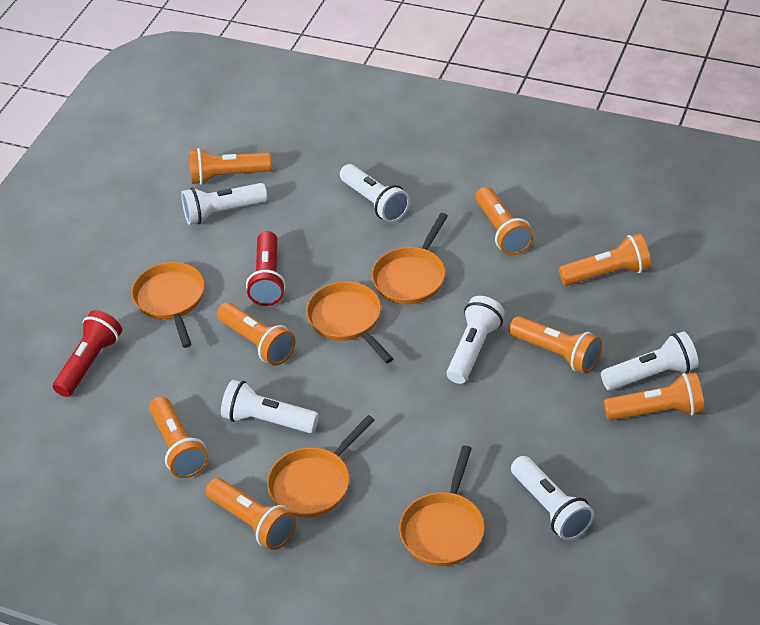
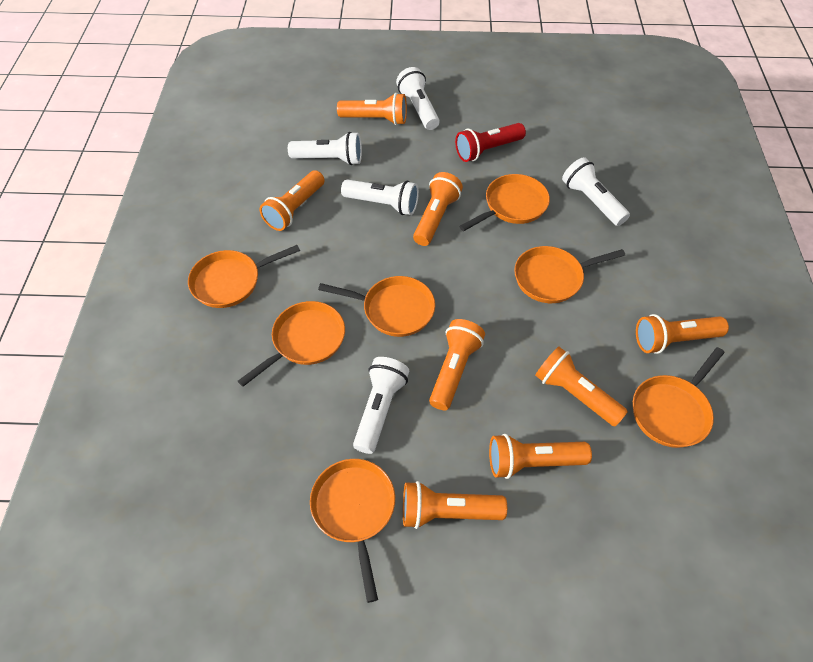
orange pan: [131,262,205,348] [267,415,374,518] [306,282,393,363] [372,213,448,304] [399,446,485,566] = 5 -> [188,245,300,308] [238,301,345,387] [310,459,395,603] [318,276,435,337] [459,174,550,231] [514,246,625,303] [633,347,725,448] = 7
red flashlight: [53,310,122,397] [246,231,286,306] = 2 -> [455,123,526,162] = 1
white flashlight: [181,183,268,225] [221,380,319,433] [340,164,410,223] [447,296,505,384] [511,456,594,541] [601,331,699,390] = 6 -> [288,132,362,165] [341,179,419,215] [353,357,409,454] [396,67,439,130] [562,157,630,226] = 5

